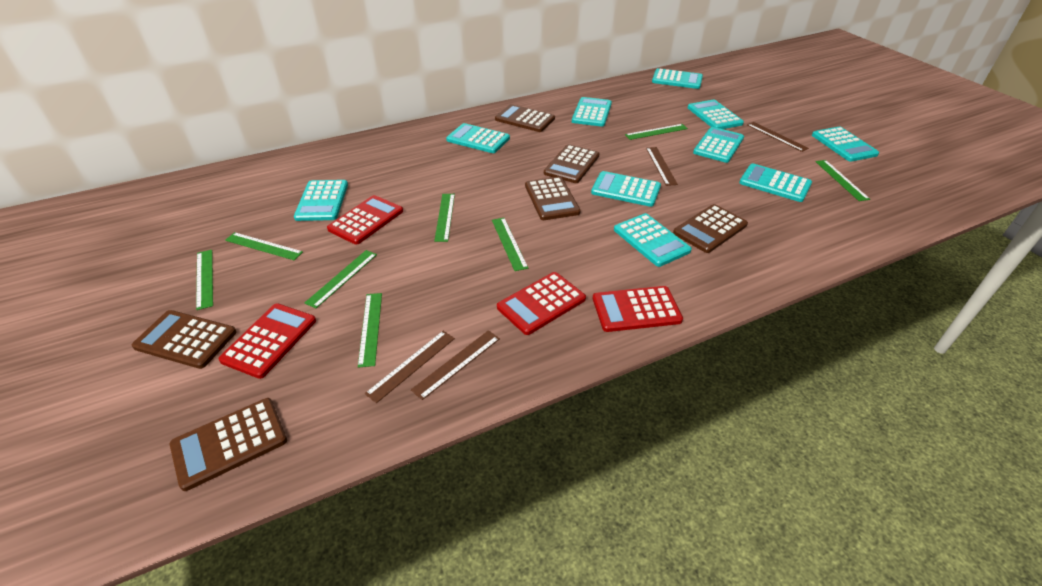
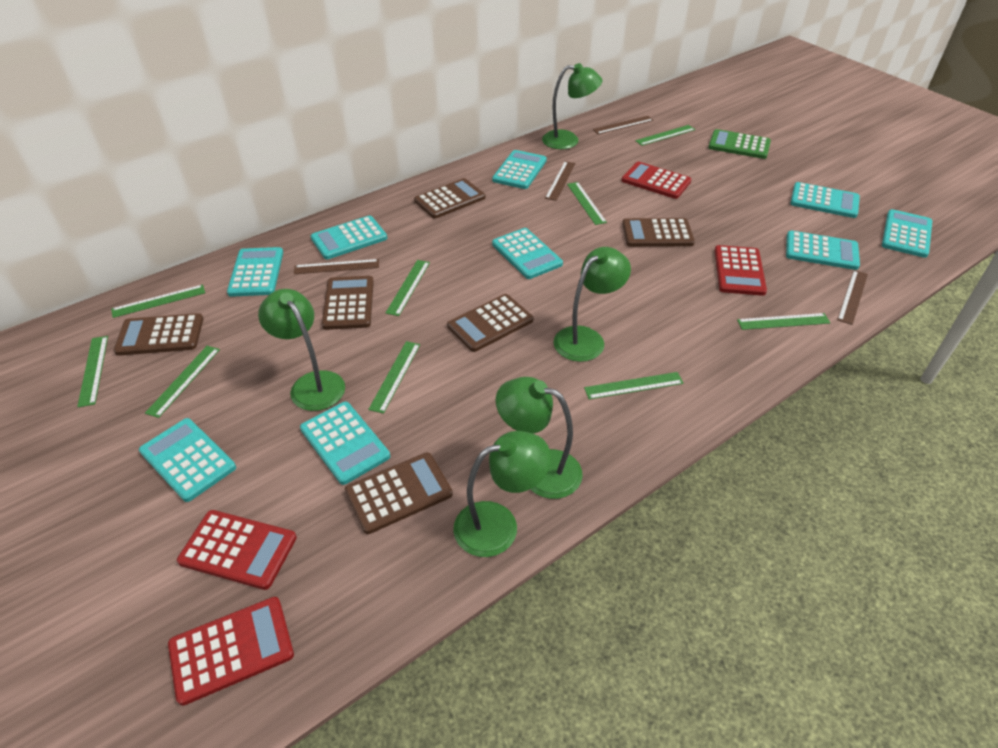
green calculator: none = 0 -> [708,129,771,159] = 1
green lamp: none = 0 -> [258,289,345,411] [453,431,551,557] [496,377,583,499] [542,63,602,149] [553,247,631,362] = 5
green ruler: [196,250,213,310] [225,232,303,260] [305,250,377,308] [358,293,382,368] [434,194,455,242] [492,218,528,271] [625,124,688,140] [815,160,870,201] = 8 -> [77,336,108,407] [111,285,205,318] [145,346,220,418] [368,341,420,414] [385,260,430,316] [567,182,607,225] [584,372,684,400] [635,125,695,146] [737,313,830,330] = 9
turquoise calculator: [294,180,348,221] [446,123,510,153] [572,97,612,127] [591,171,661,207] [614,213,692,267] [652,68,703,89] [688,100,744,129] [693,127,744,163] [739,163,812,202] [812,126,879,162] = 10 -> [139,418,236,502] [227,247,283,297] [300,402,390,485] [311,216,387,259] [492,150,547,189] [492,228,563,279] [786,231,860,270] [790,182,860,218] [882,209,932,258] = 9

